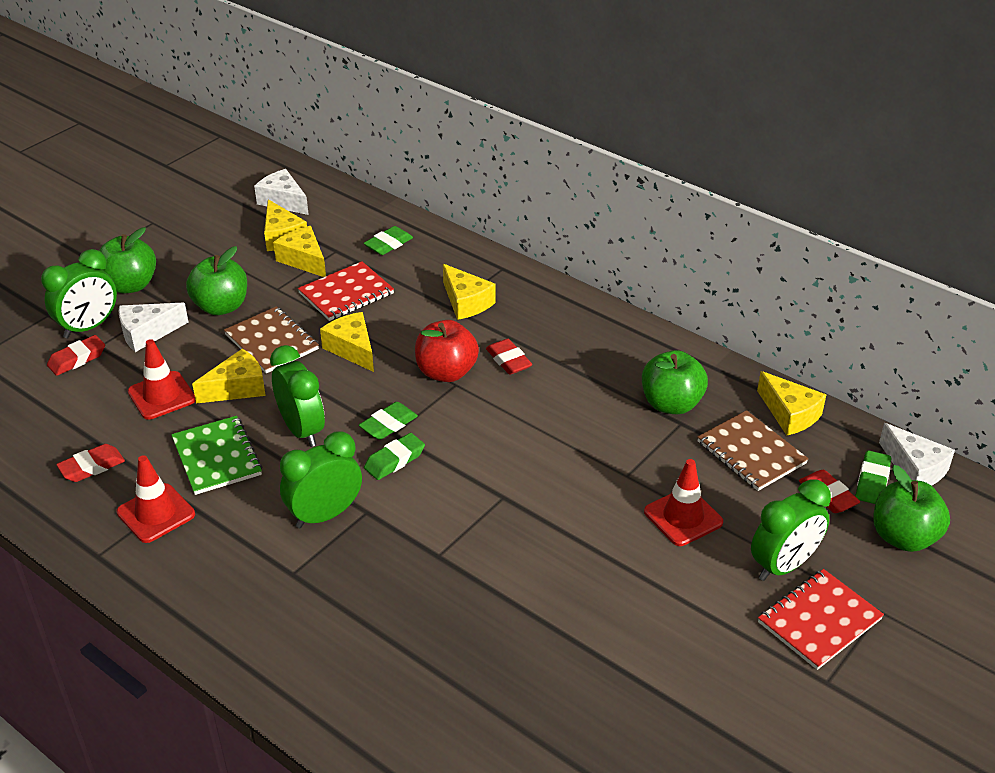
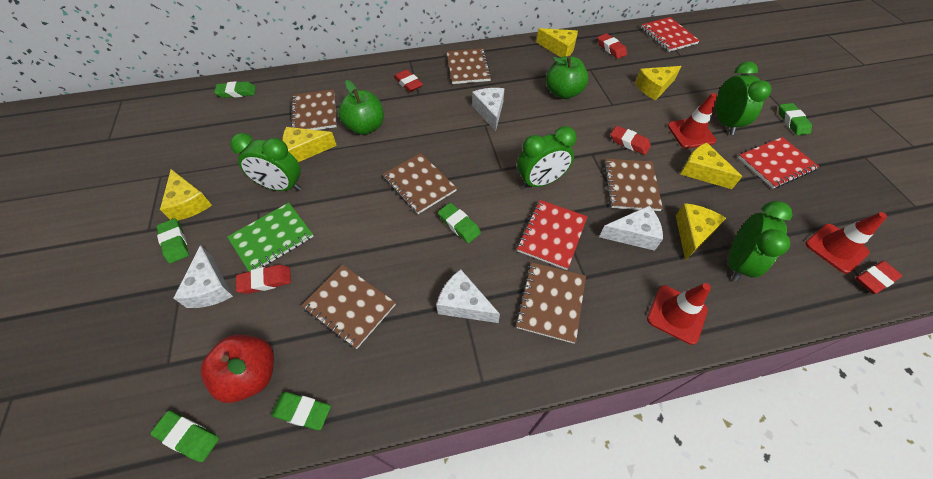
brown notebook: [224,306,319,373] [697,410,809,491] = 2 -> [291,89,337,130] [301,265,396,349] [383,153,457,214] [447,48,492,84] [515,262,586,344] [604,159,663,211] = 6
green apple: [99,227,156,293] [186,246,247,315] [642,350,708,414] [873,465,950,552] = 4 -> [338,80,384,135] [546,56,588,99] = 2
green eraser: [359,402,418,440] [364,226,413,255] [364,433,425,480] [856,450,891,504] = 4 -> [150,411,219,462] [157,218,189,263] [214,81,256,98] [271,392,331,430] [438,203,481,243] [779,103,812,135] = 6
red eraser: [47,335,105,376] [56,444,125,482] [486,339,532,375] [799,470,860,513] = 4 -> [236,265,291,294] [394,70,423,92] [598,33,627,59] [611,126,651,155] [855,261,902,294] = 5
red notebook: [298,261,394,321] [758,569,884,670] = 2 -> [517,200,588,270] [641,17,700,52] [738,137,819,189] = 3
white cheese: [118,303,188,352] [254,169,309,215] [879,423,955,486] = 3 -> [174,245,233,308] [437,269,500,323] [472,88,505,131] [599,206,663,251] = 4

